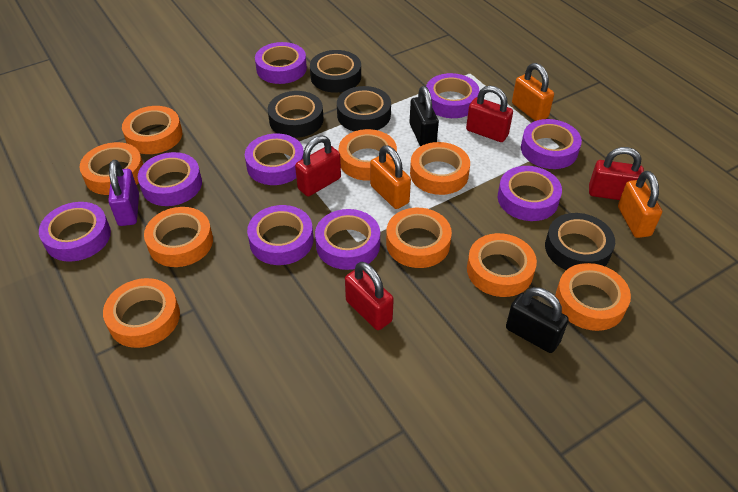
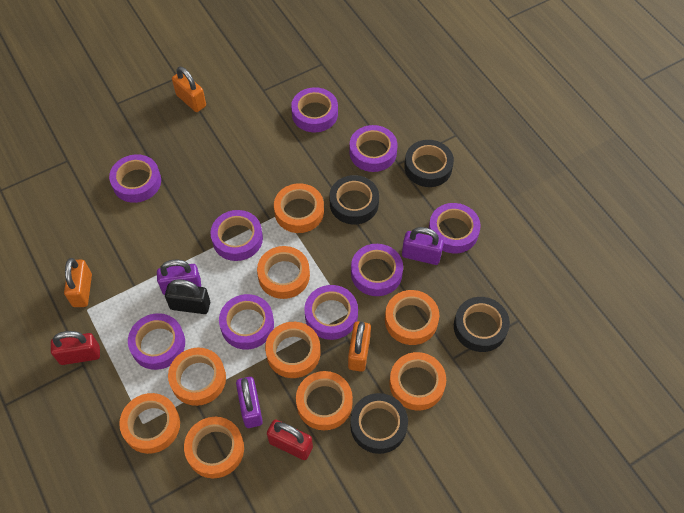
black padlock: [410,86,439,146] [506,287,569,353] = 2 -> [165,279,210,314] = 1
purple padlock: [108,160,139,226] = 1 -> [157,260,201,295] [236,377,263,428] [402,227,444,265] = 3
red padlock: [295,135,341,196] [345,262,394,330] [466,86,513,142] [589,147,644,200] = 4 -> [51,331,100,365] [267,419,313,460] = 2

